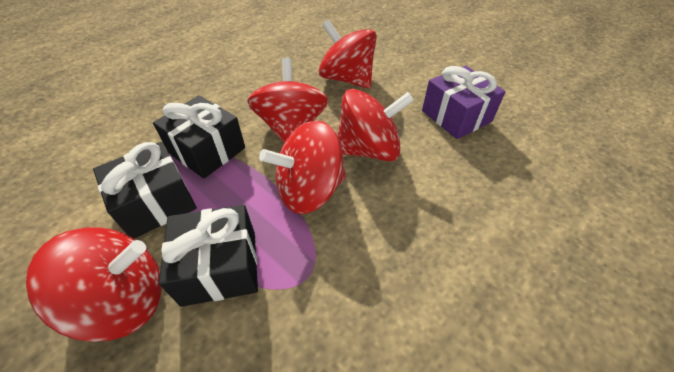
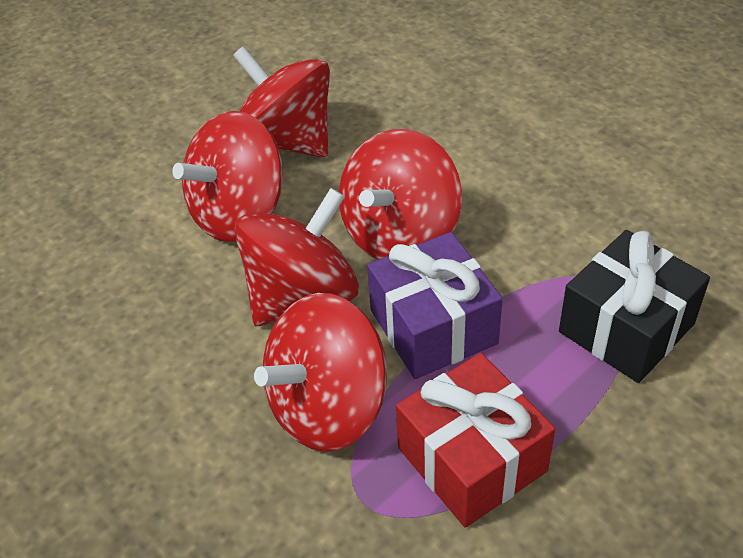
black gift: [93,142,197,239] [153,95,245,178] [159,205,258,307] = 3 -> [559,230,710,383] = 1
red gift: none = 0 -> [396,353,555,528] = 1

